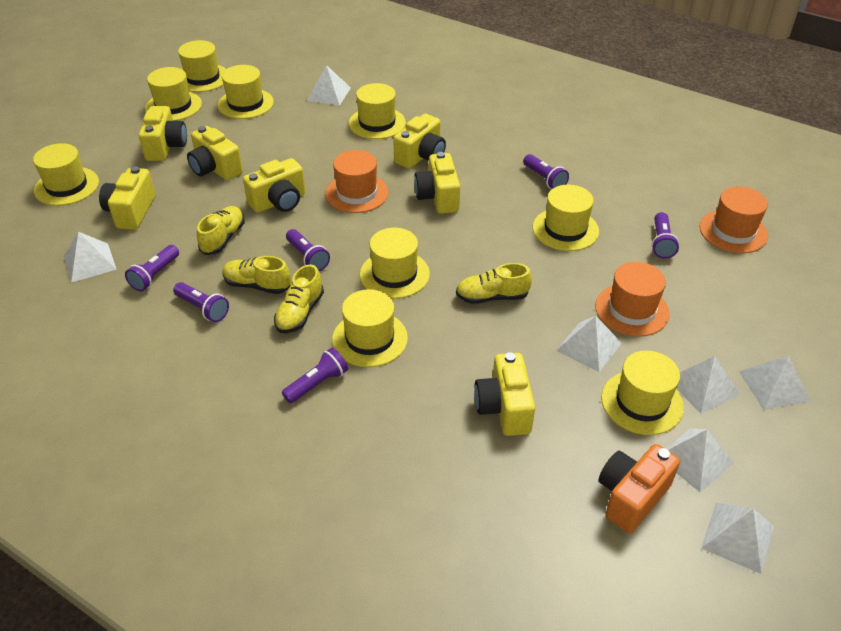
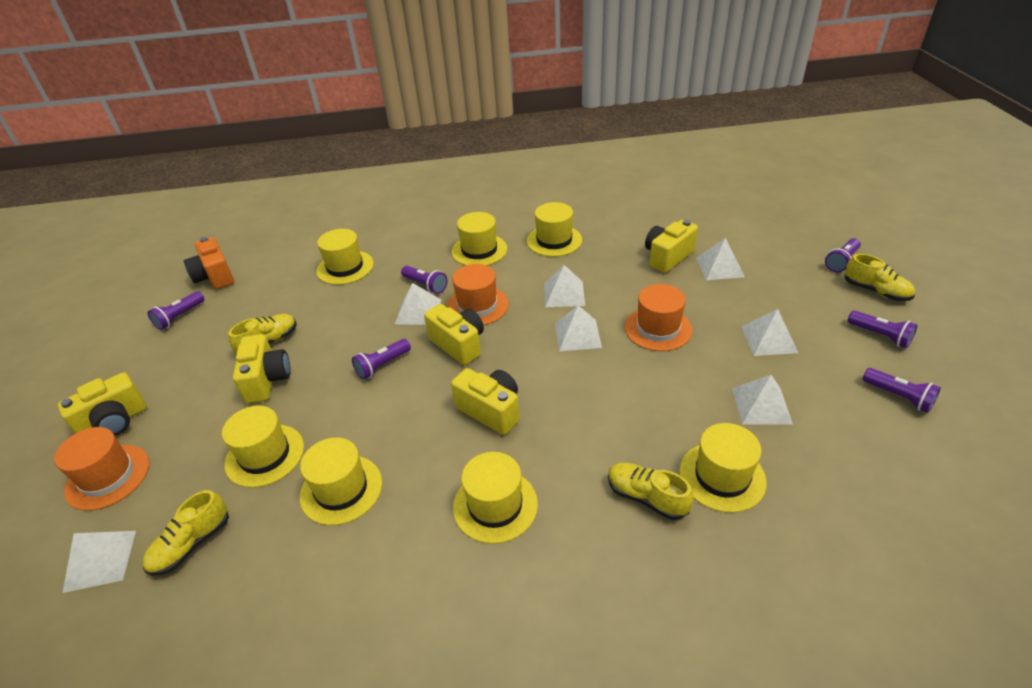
yellow camera: [99,166,155,230] [139,106,187,161] [187,126,243,180] [243,158,305,213] [393,114,446,169] [414,152,460,214] [474,352,535,436] = 7 -> [58,372,147,436] [233,334,291,403] [424,304,484,365] [451,368,520,435] [645,219,698,273] = 5
yellow hat: [33,143,99,206] [145,67,202,121] [178,40,226,92] [218,65,274,119] [332,289,408,367] [349,83,406,139] [360,228,430,299] [532,185,599,251] [601,351,684,435] = 9 -> [222,406,304,488] [300,437,382,525] [316,229,374,285] [452,212,507,266] [453,452,538,544] [527,202,582,257] [679,423,767,513] = 7

